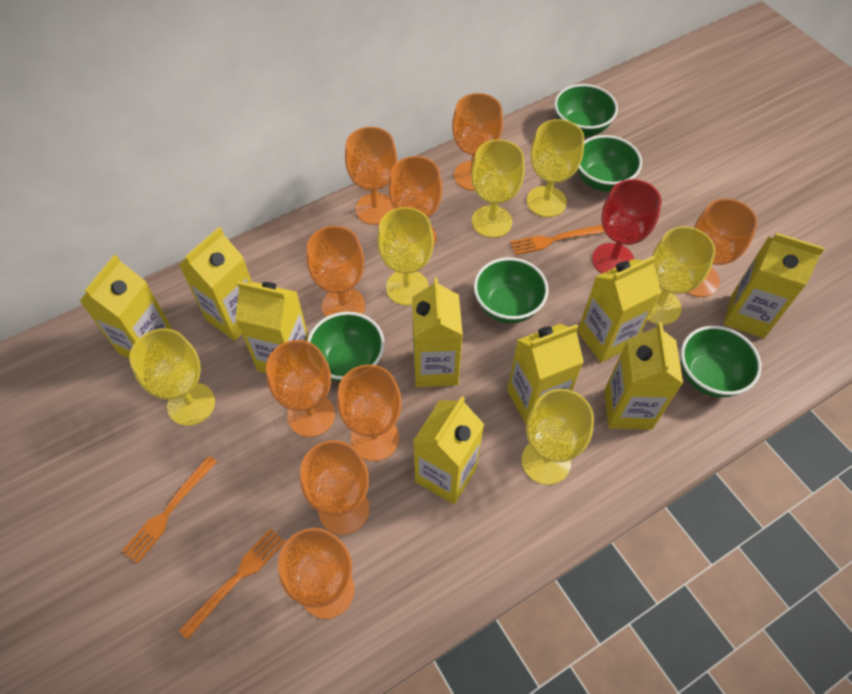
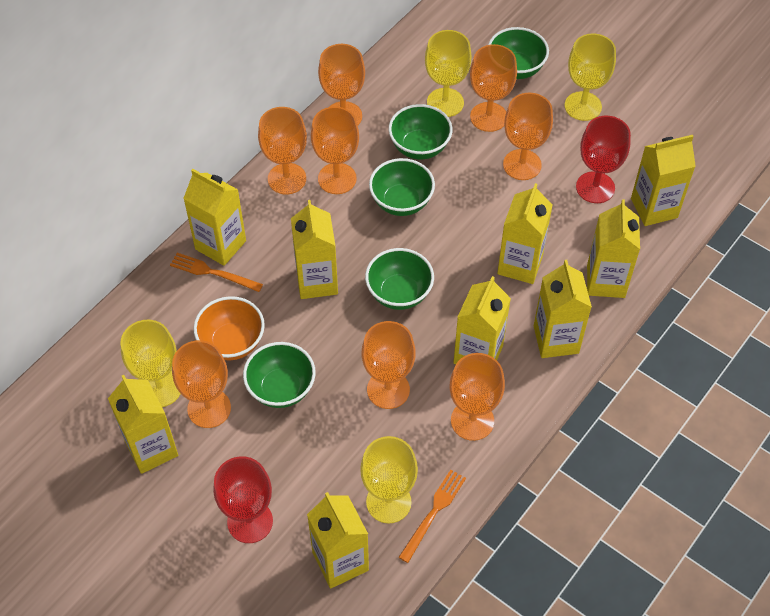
orange bowl: none = 0 -> [194,296,265,360] = 1
orange fork: [121,455,217,564] [179,528,285,640] [510,225,605,255] = 3 -> [170,253,263,292] [399,470,466,563] = 2
orange goblet: [266,340,335,437] [278,528,355,619] [300,440,370,535] [306,226,365,317] [337,364,402,461] [345,127,398,225] [389,156,442,247] [452,93,503,191] [686,199,758,297] = 9 -> [172,340,231,428] [258,107,307,194] [311,107,359,194] [318,44,365,125] [362,321,416,409] [450,353,505,441] [470,44,517,132] [503,93,553,180] = 8
red goblet: [592,179,661,274] = 1 -> [213,456,273,543] [576,116,631,203] = 2
yellow goblet: [129,328,215,426] [377,207,434,306] [471,139,525,238] [522,389,594,485] [527,119,584,217] [647,226,716,325] = 6 -> [120,320,181,407] [360,436,418,524] [425,30,471,117] [565,33,616,121] = 4

